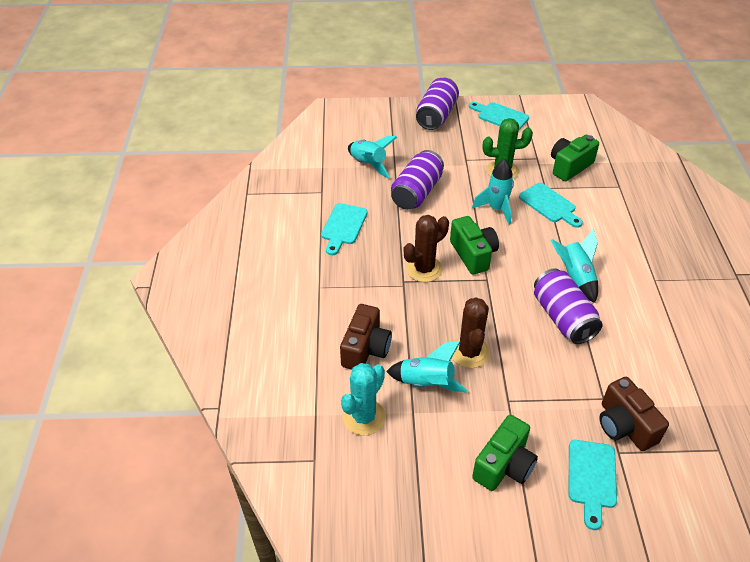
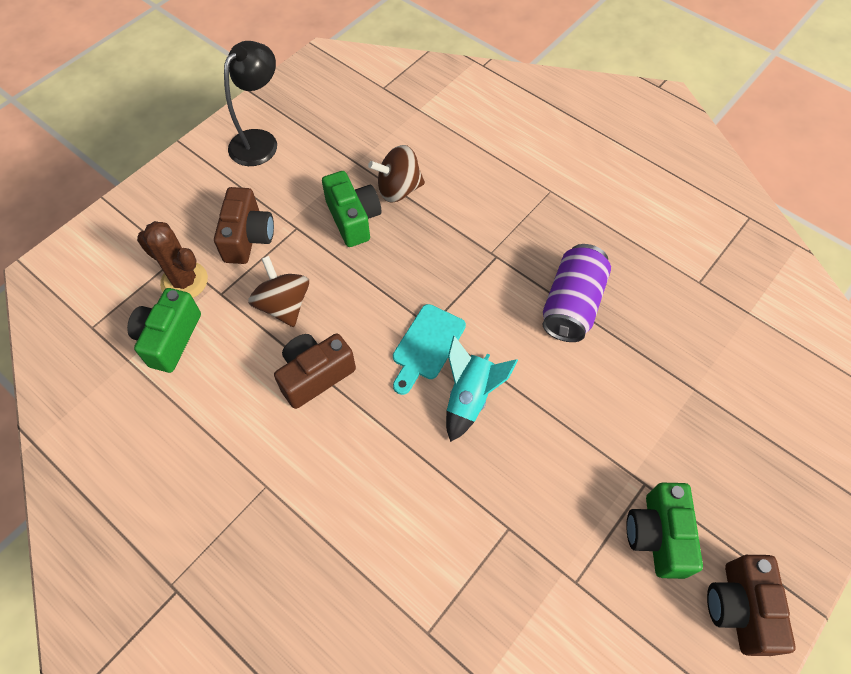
black lamp: none = 0 -> [224,41,277,166] = 1
brown cactus: [404,215,449,282] [452,297,490,368] = 2 -> [137,221,208,298] = 1
brown camera: [340,304,392,370] [599,377,669,451] = 2 -> [214,187,274,264] [274,333,356,409] [707,555,796,656] = 3
brown spinning top: none = 0 -> [248,256,309,327] [368,145,425,203] = 2
green cactus: [483,118,533,179] = 1 -> none = 0
purple can: [391,150,444,210] [416,78,459,130] [534,268,603,344] = 3 -> [542,244,611,342] = 1
turquoise cactus: [341,363,386,436] = 1 -> none = 0
turquoise cutting board: [321,203,368,255] [469,102,529,130] [519,183,583,228] [569,440,617,530] = 4 -> [393,304,466,395] = 1
turquoise rocket: [348,136,397,178] [386,341,468,393] [472,159,514,225] [551,229,598,303] = 4 -> [446,336,518,442] = 1

